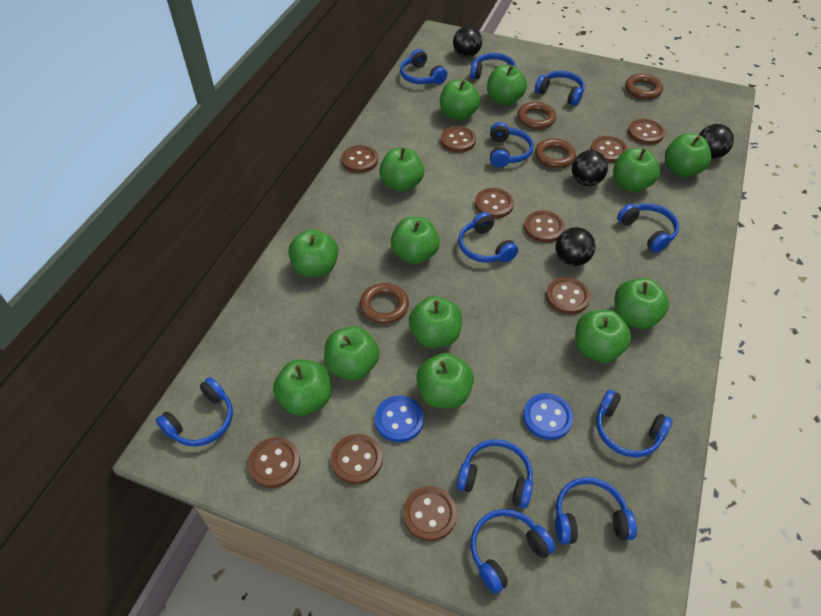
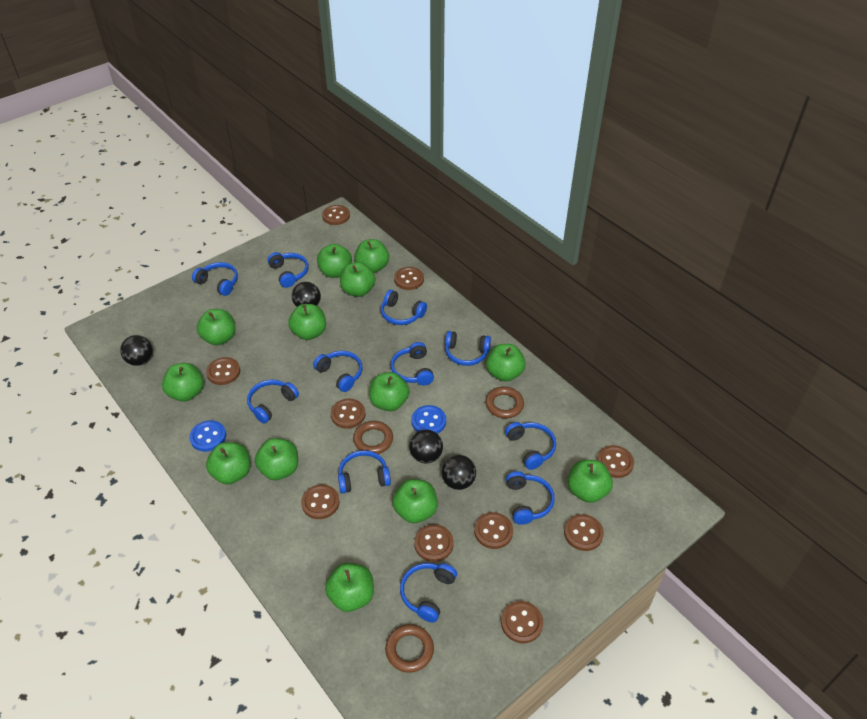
brown ring: [360,283,409,324] [517,102,556,129] [535,138,576,168] [625,74,663,99] = 4 -> [353,421,393,454] [385,624,434,673] [485,387,524,418] = 3

